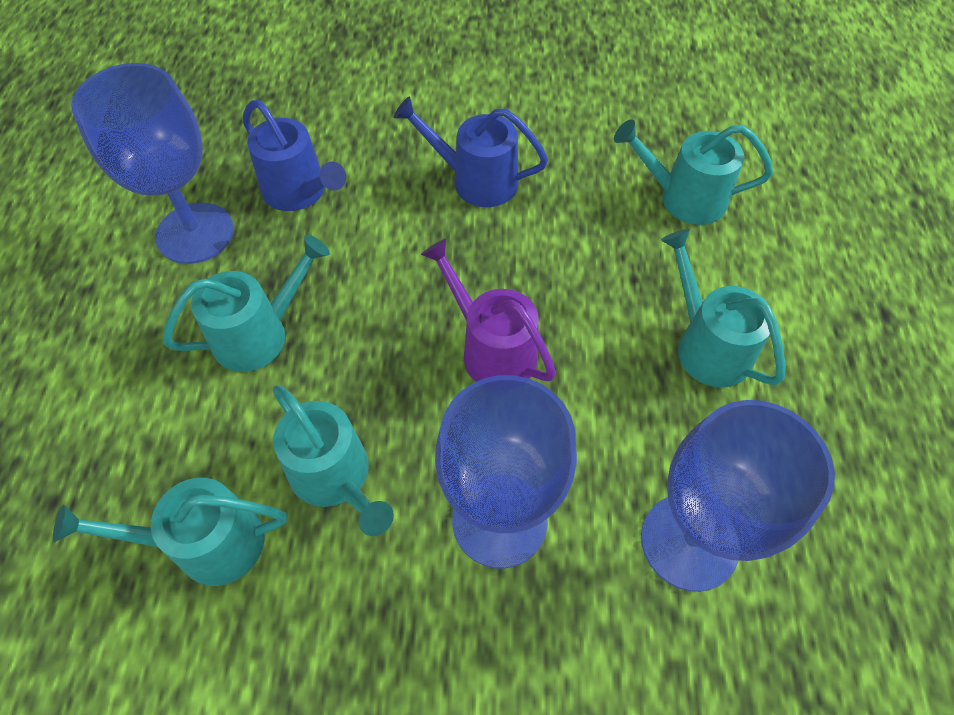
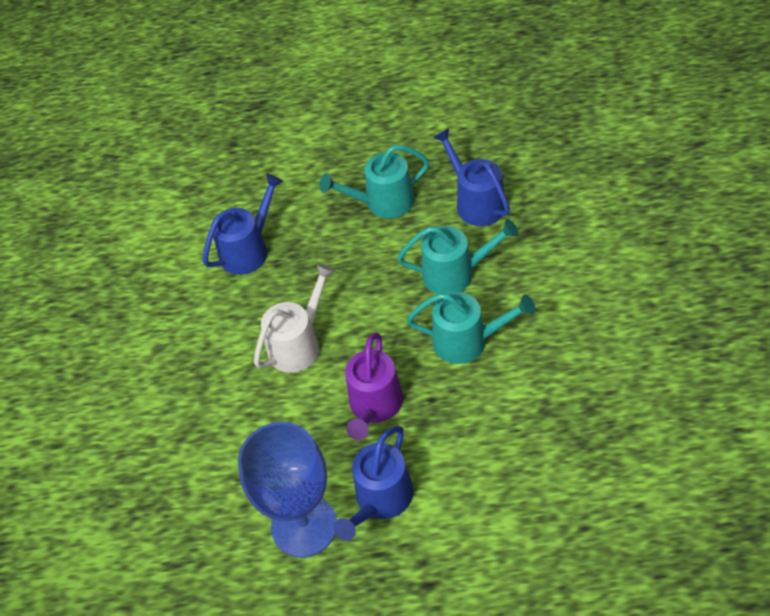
blue goblet: [71,63,234,264] [435,375,577,568] [641,400,835,592] = 3 -> [238,422,337,557] = 1
blue watering can: [243,100,346,211] [393,96,548,207] = 2 -> [203,174,284,275] [334,425,413,541] [433,128,510,226] = 3
turquoise watering can: [53,478,287,586] [163,235,330,372] [273,385,394,536] [614,119,773,225] [661,229,785,387] = 5 -> [319,145,429,218] [397,219,519,294] [407,292,536,364] = 3
white watering can: none = 0 -> [254,263,335,373] = 1

